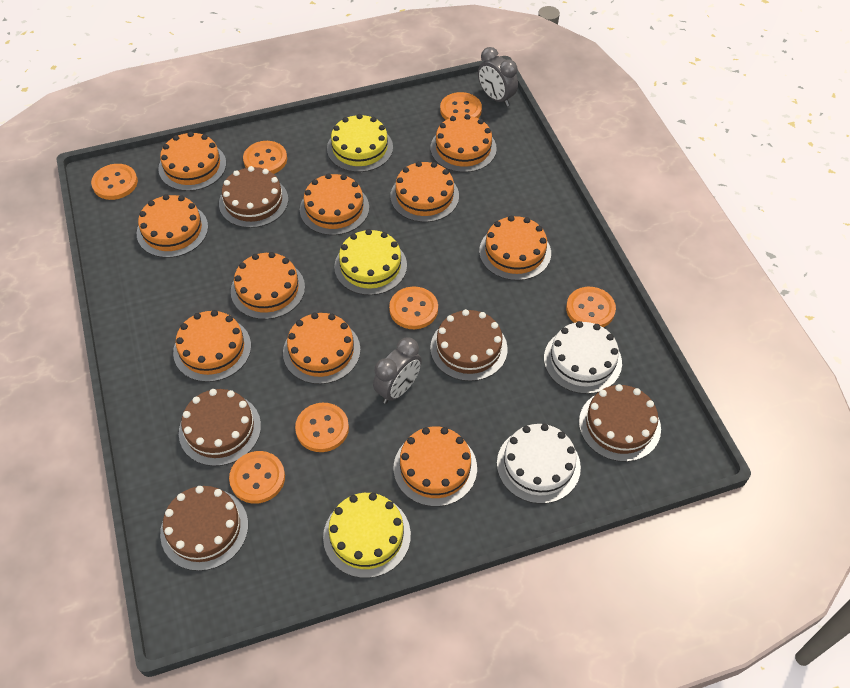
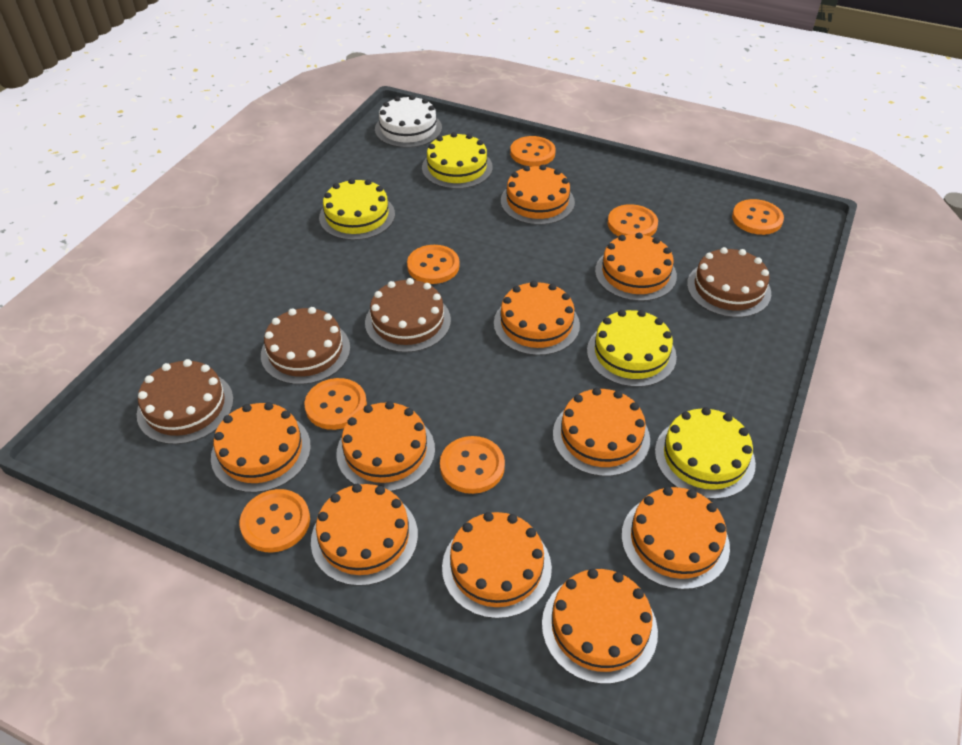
brown cake: [160,486,248,571] [179,389,261,466] [219,166,288,228] [430,309,508,381] [579,384,661,462] = 5 -> [137,359,234,445] [261,307,350,385] [365,278,451,353] [687,247,771,318] = 4
grey clock: [373,337,422,404] [478,47,518,106] = 2 -> none = 0
white cake: [497,424,581,504] [544,321,622,394] = 2 -> [375,95,442,148] = 1
yellow cake: [323,493,411,578] [327,114,393,172] [334,229,407,295] = 3 -> [319,178,395,240] [422,132,493,189] [587,310,677,387] [655,407,756,499] = 4

